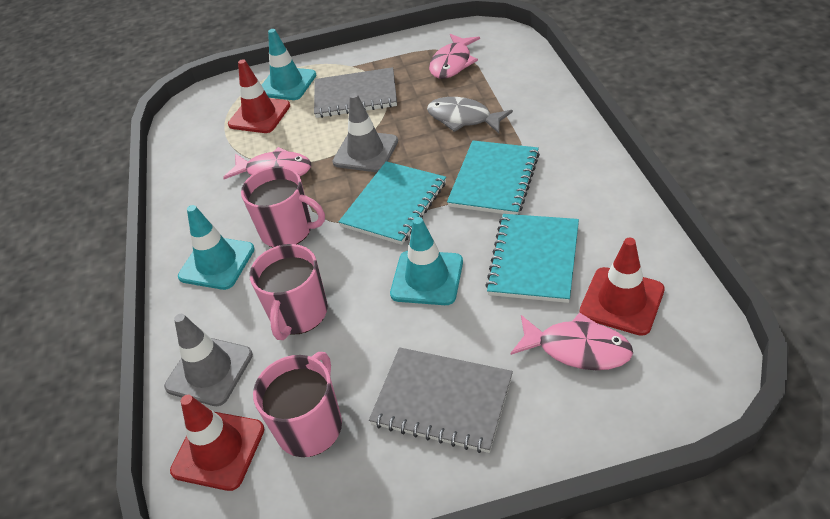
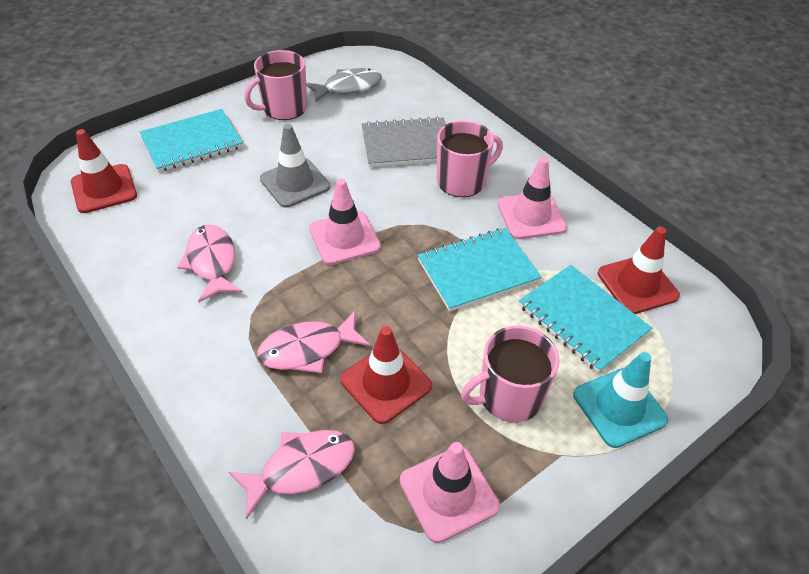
grey notebook: [314,67,397,118] [369,347,513,453] = 2 -> [362,117,446,167] = 1
grey traffic cone: [164,314,253,406] [333,93,398,172] = 2 -> [260,124,330,208] = 1
pink traffic cone: none = 0 -> [309,179,381,265] [400,442,500,543] [498,157,567,239] = 3
turquoise traffic cone: [178,205,255,290] [262,29,316,100] [390,217,463,305] = 3 -> [573,352,669,448] = 1

